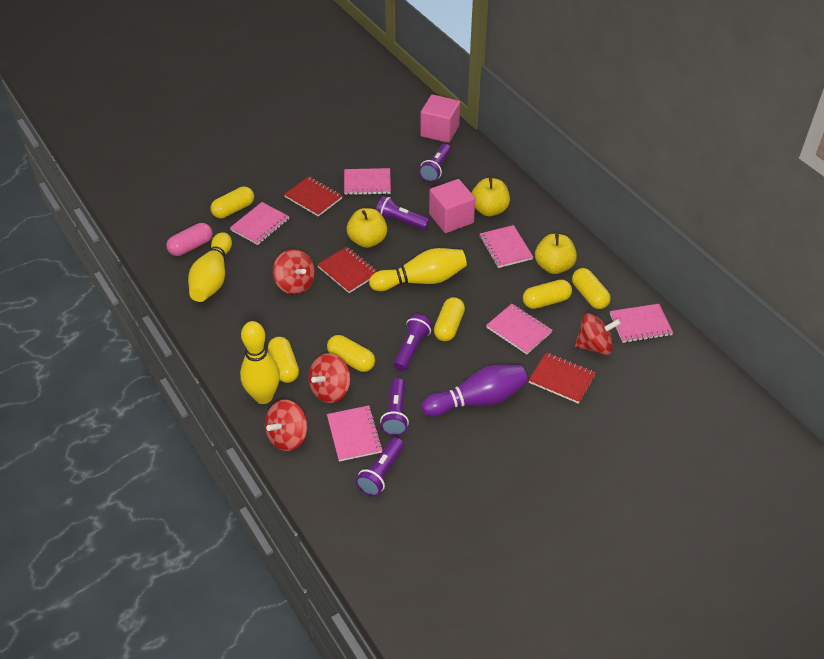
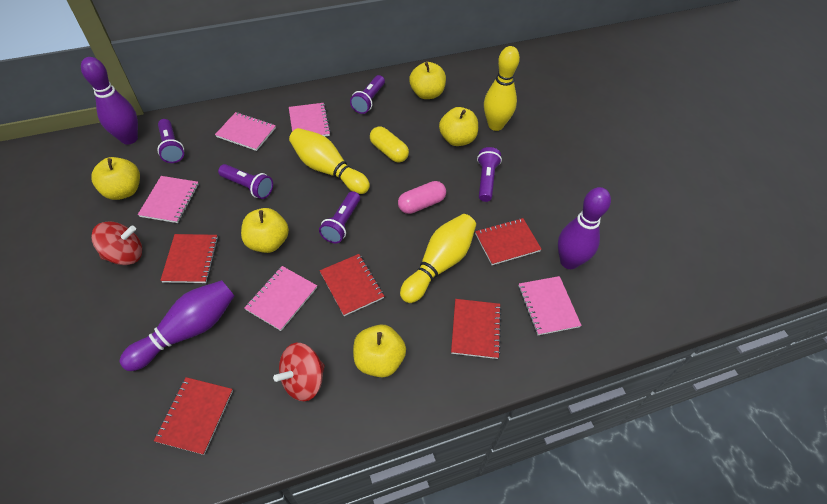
pink cube: [420,94,460,143] [429,179,475,233] = 2 -> none = 0
pink notebook: [230,202,289,245] [327,405,383,462] [344,168,391,195] [480,225,533,268] [486,304,552,354] [610,304,673,343] = 6 -> [138,176,199,223] [215,112,276,151] [244,266,317,331] [289,103,331,136] [518,276,582,335] = 5
purple bowling pin: [421,365,528,417] = 1 -> [81,57,138,145] [120,280,234,371] [558,187,611,269] = 3
red notebook: [284,176,342,217] [317,247,378,293] [529,352,596,404] = 3 -> [154,377,233,455] [160,234,218,283] [320,254,384,316] [451,299,501,359] [475,218,542,265] = 5
red spinning top: [265,400,307,451] [273,249,315,295] [308,353,350,403] [575,313,621,355] = 4 -> [91,221,142,265] [273,343,325,401] = 2
yellow apple: [347,208,387,248] [471,178,510,216] [535,234,577,274] = 3 -> [91,157,140,200] [241,208,289,253] [353,325,406,378] [409,62,446,99] [439,107,478,146] = 5
yellow capsule: [210,186,254,218] [268,337,299,383] [327,335,375,372] [434,297,465,341] [523,280,572,309] [572,268,611,309] = 6 -> [370,126,409,163] = 1

